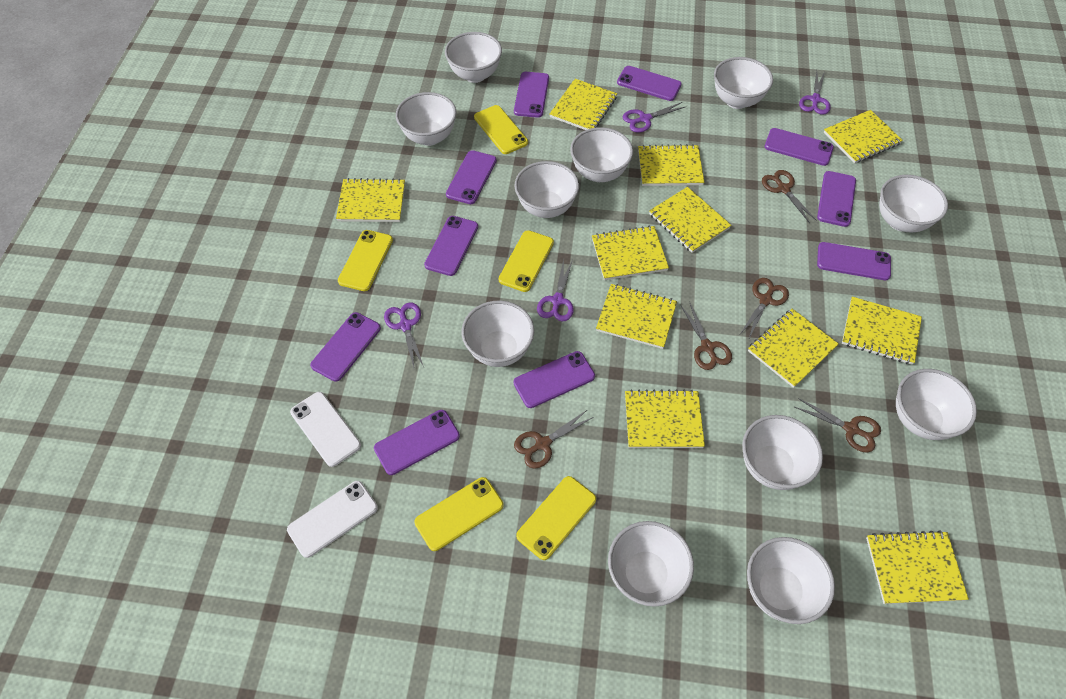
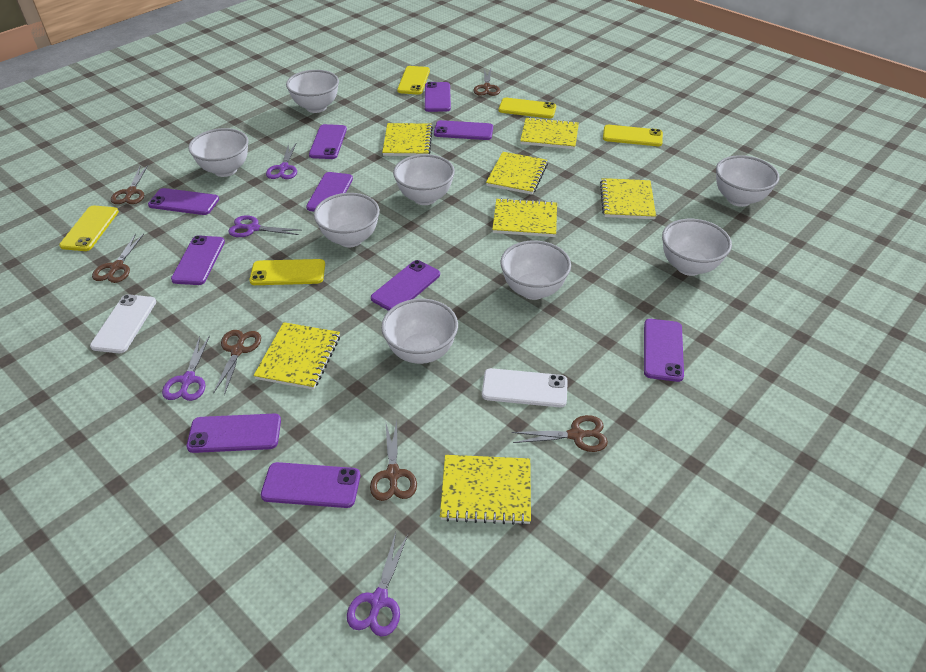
brown scissors: [514,410,594,469] [681,303,732,370] [740,278,789,340] [762,170,817,223] [795,398,881,452] = 5 -> [92,234,144,283] [111,165,148,204] [213,330,261,395] [370,421,417,501] [474,69,500,96] [512,415,608,452] = 6
white bowl: [396,92,457,146] [445,32,502,83] [462,300,534,367] [514,161,579,218] [570,127,633,182] [608,521,694,607] [714,57,773,109] [742,415,823,490] [747,537,835,624] [879,175,948,232] [896,369,977,440] = 11 -> [188,128,249,177] [286,70,339,113] [314,193,380,247] [381,299,458,364] [393,154,455,205] [501,241,571,300] [662,219,732,276] [716,155,779,207] = 8
yellow notebook: [336,178,405,222] [550,79,617,130] [592,226,669,280] [596,284,677,349] [625,389,705,448] [638,144,704,186] [649,187,731,253] [748,308,838,388] [824,110,903,164] [842,297,922,365] [866,530,969,604] = 11 -> [253,322,340,390] [382,123,433,156] [440,455,531,525] [486,152,548,195] [492,198,557,237] [520,117,579,149] [600,178,656,219] = 7

